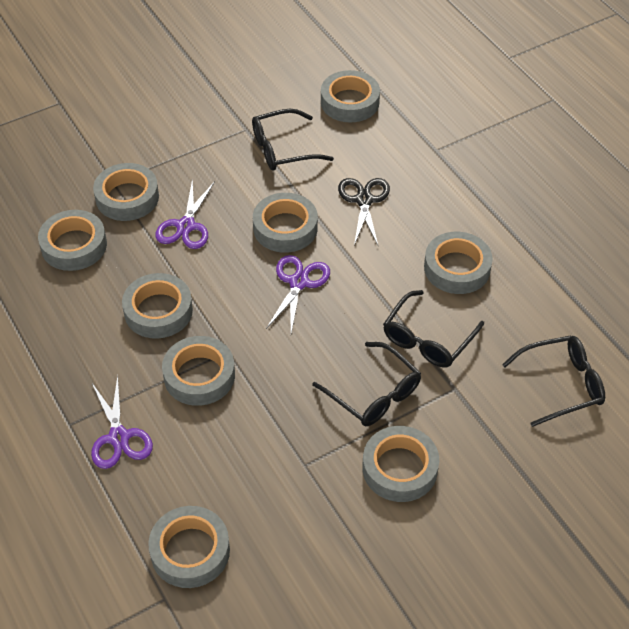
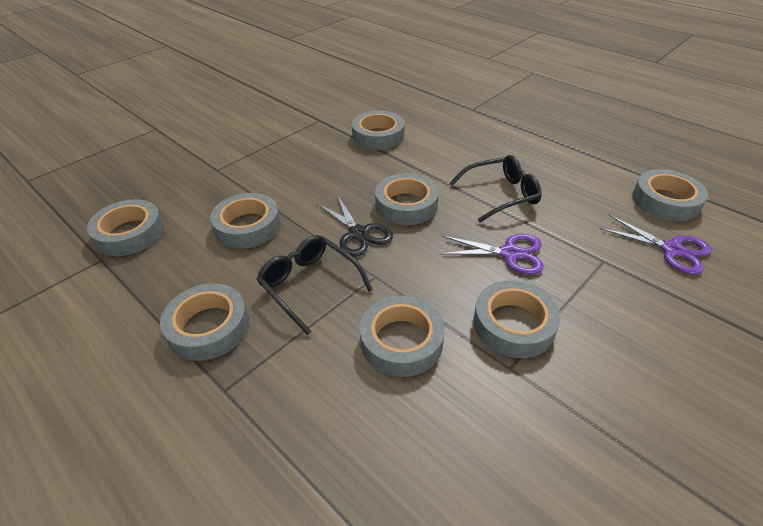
black glasses: [252,109,334,171] [312,342,421,427] [383,290,484,368] [502,335,605,427] = 4 -> [256,235,373,335] [450,155,542,222] = 2
grey tape: [38,210,107,271] [93,163,159,221] [122,273,193,339] [148,506,230,588] [162,336,235,406] [253,193,318,253] [321,70,380,122] [362,426,439,502] [424,232,493,294] = 9 -> [87,199,164,256] [160,283,249,361] [210,193,281,249] [352,111,404,150] [360,296,445,377] [375,173,439,225] [473,280,560,358] [632,169,708,221] = 8
purple scissors: [91,375,153,469] [155,178,215,249] [266,255,330,333] = 3 -> [440,234,544,275] [599,215,712,275] = 2

